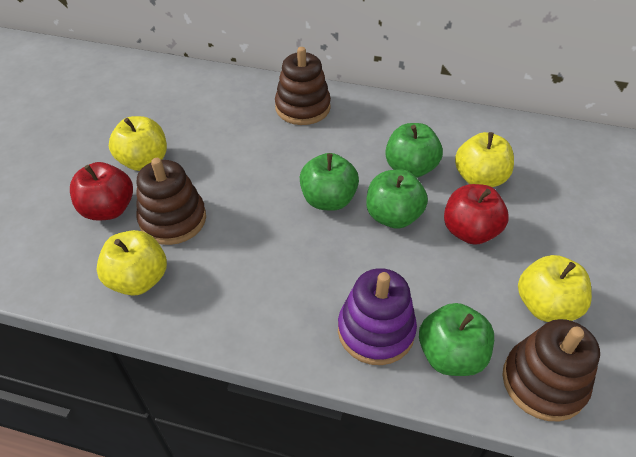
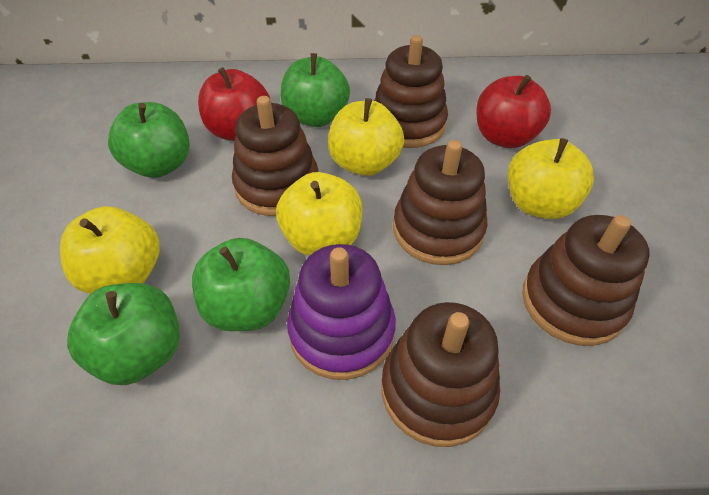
brown stacking toy: [136,158,206,245] [275,47,331,125] [502,319,600,422] = 3 -> [232,96,318,216] [374,35,448,148] [381,302,500,447] [393,140,488,265] [522,215,650,346] = 5

